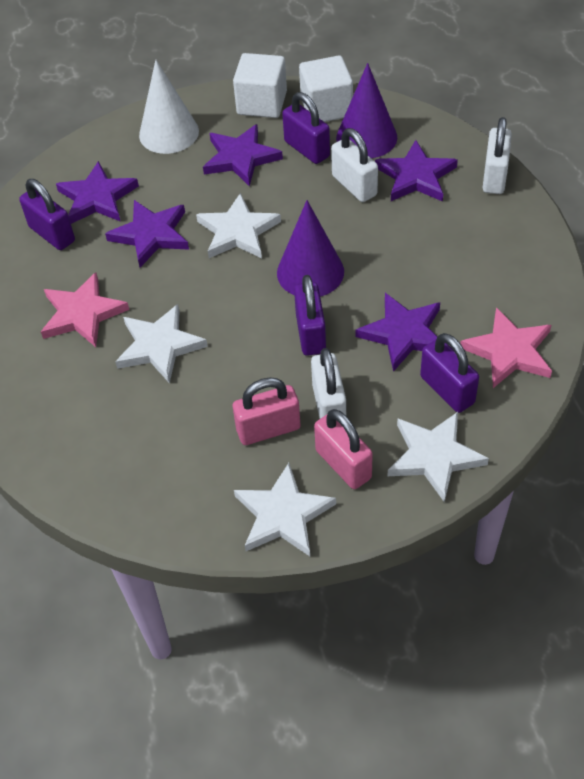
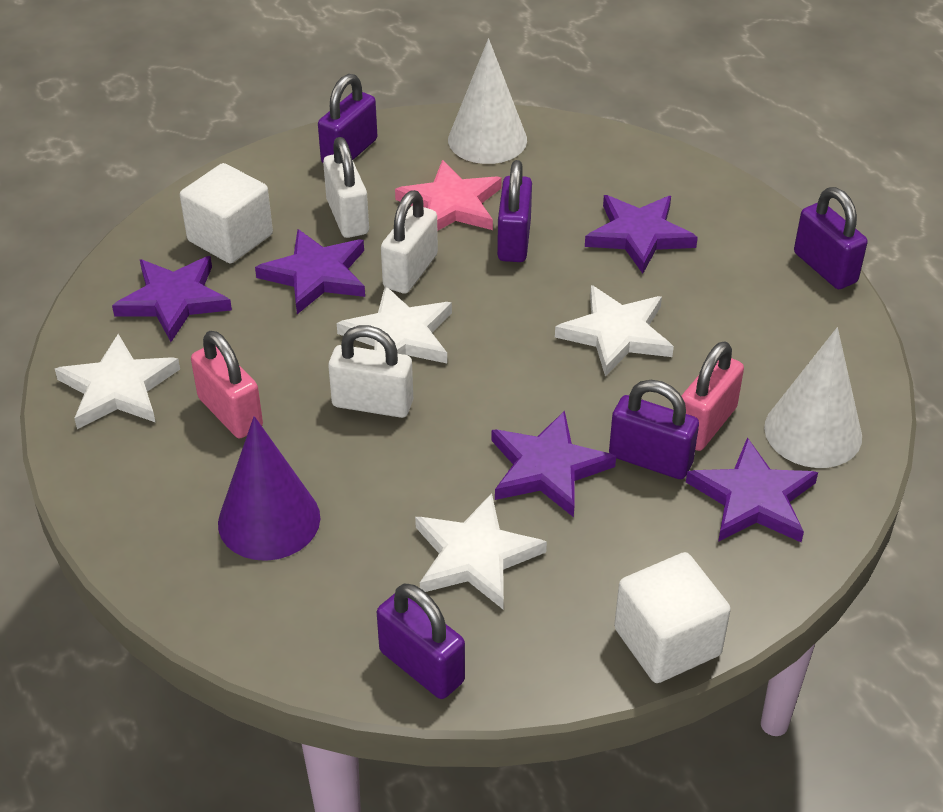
pink star: [41,272,129,347] [460,307,552,388] = 2 -> [395,160,502,231] = 1
purple cone: [277,200,344,297] [336,63,397,158] = 2 -> [218,416,320,561] = 1
purple padlock: [19,179,75,250] [282,92,330,164] [294,275,326,356] [420,333,479,413] = 4 -> [318,74,377,163] [377,584,465,699] [497,160,532,262] [609,380,699,479] [794,187,868,289] = 5
white cone: [139,60,199,154] = 1 -> [448,38,527,164] [764,327,862,468] = 2

